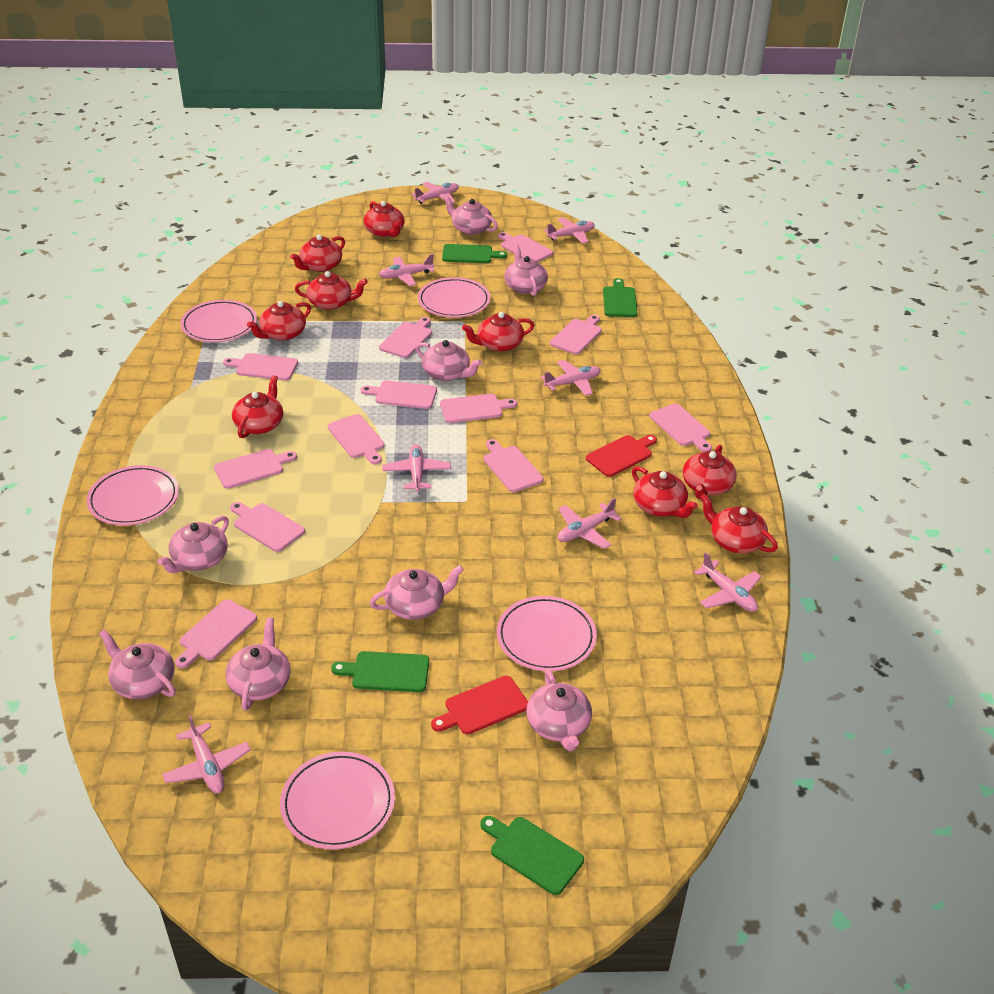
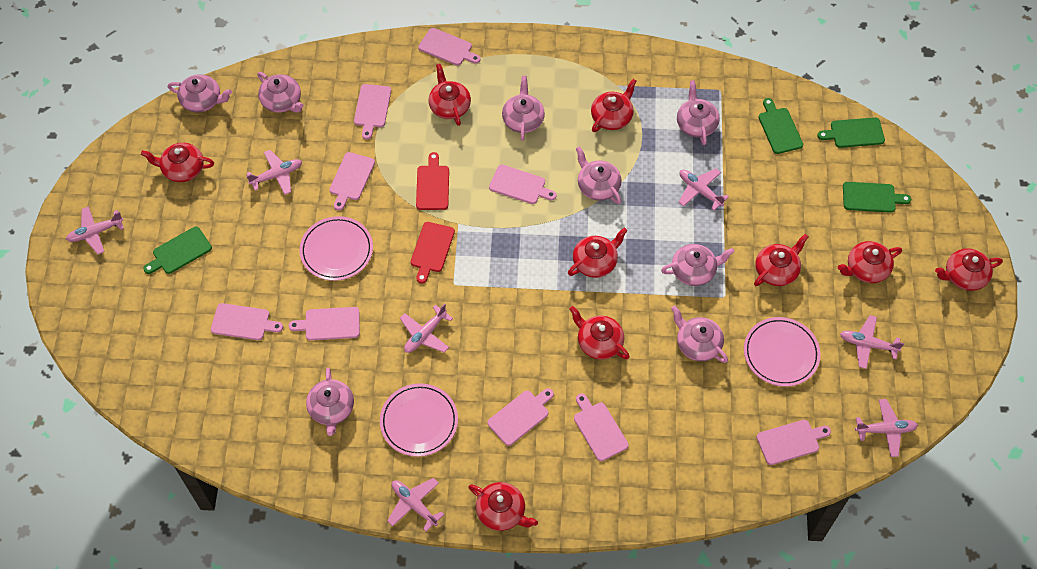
pink cutting board: [175,599,257,668] [214,449,297,489] [223,353,298,381] [230,502,305,552] [328,414,385,464] [361,380,437,409] [379,317,432,358] [440,394,517,423] [484,439,543,492] [498,232,553,262] [550,315,602,355] [649,403,712,452] = 12 -> [211,303,283,340] [289,307,360,341] [329,152,375,211] [354,84,391,139] [418,28,481,66] [487,388,554,446] [489,165,557,204] [574,393,629,461] [757,420,831,465] = 9
pink plane: [162,715,251,793] [379,254,435,286] [382,444,451,492] [412,182,459,204] [541,360,601,396] [544,218,595,244] [558,498,622,549] [694,552,761,612] = 8 -> [66,206,124,254] [246,150,302,195] [387,478,444,532] [400,304,453,353] [678,168,729,211] [840,315,904,369] [855,399,918,457] = 7
pink plate: [86,465,179,526] [180,300,257,342] [280,752,395,850] [418,277,490,318] [497,596,597,671] = 5 -> [300,216,373,281] [380,383,458,457] [744,317,821,386] = 3

